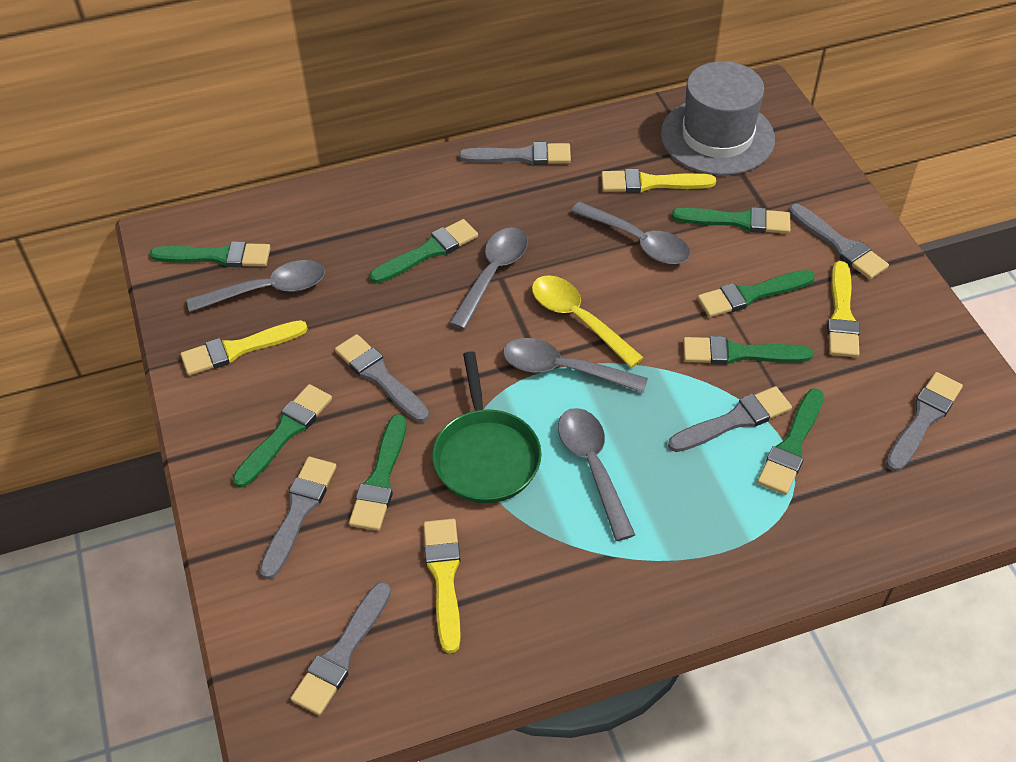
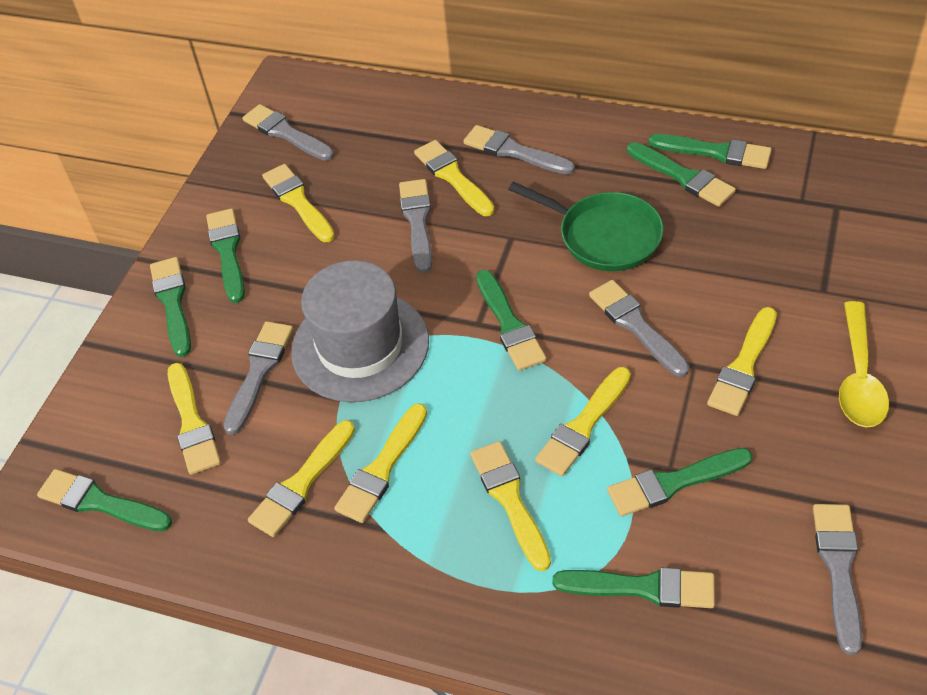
grey brush: [260,457,337,579] [291,582,391,715] [335,334,429,422] [459,142,571,165] [668,386,792,452] [789,204,889,279] [886,372,963,472] = 7 -> [223,321,293,435] [242,104,334,161] [399,179,432,273] [463,125,575,175] [589,280,689,377] [813,504,862,655] = 6
grey spoon: [187,260,325,312] [449,227,528,330] [503,338,648,393] [558,408,635,541] [571,201,690,264] = 5 -> none = 0
yellow brush: [180,320,308,376] [423,519,461,653] [601,169,716,193] [827,261,860,357] = 4 -> [168,363,221,475] [248,420,355,537] [262,164,335,242] [334,403,427,523] [414,140,495,216] [470,441,551,571] [535,367,631,476] [707,307,777,416] = 8

